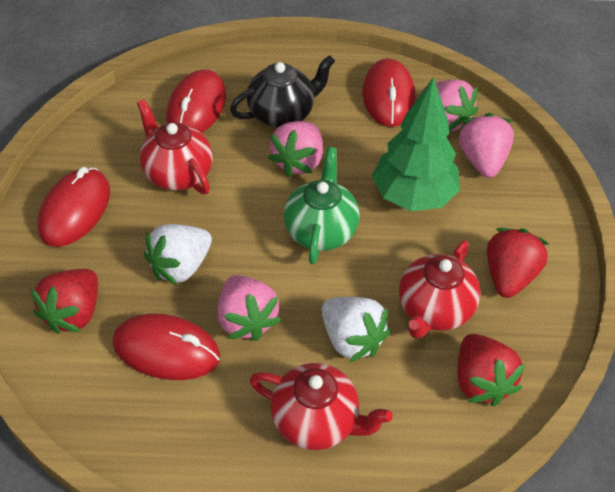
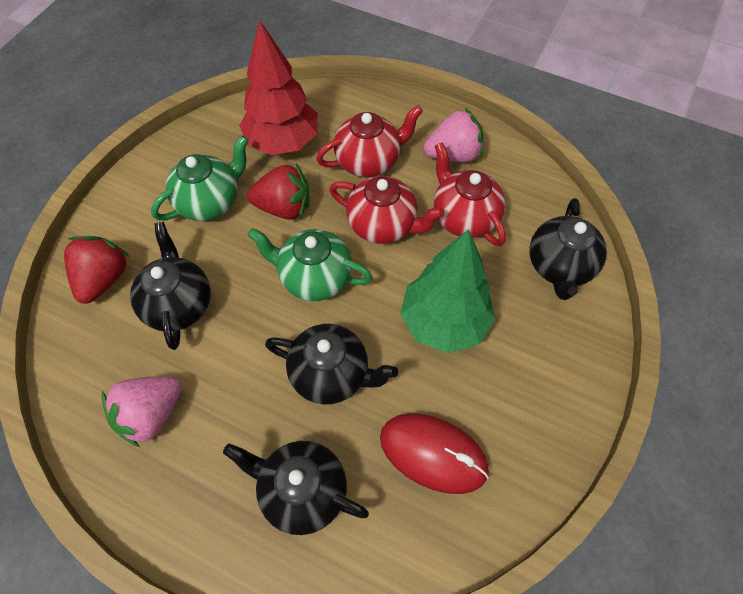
black teapot: [230,55,335,128] = 1 -> [130,222,211,350] [223,441,369,535] [265,324,398,404] [529,198,607,300] = 4
green teapot: [284,147,359,264] = 1 -> [151,135,249,221] [247,228,373,301] = 2
pink strawberry: [218,275,281,341] [268,121,323,177] [420,80,478,131] [459,113,514,178] = 4 -> [102,376,182,447] [424,108,484,162] = 2
red mouse: [37,167,110,247] [113,313,220,380] [166,69,226,133] [362,58,415,127] = 4 -> [380,413,489,494] = 1
red strawberry: [31,269,98,334] [457,334,525,406] [487,228,549,298] = 3 -> [64,236,130,304] [247,164,309,220] = 2
red tree: none = 0 -> [239,20,318,155] = 1
white strawberry: [144,224,212,286] [322,296,391,363] = 2 -> none = 0

